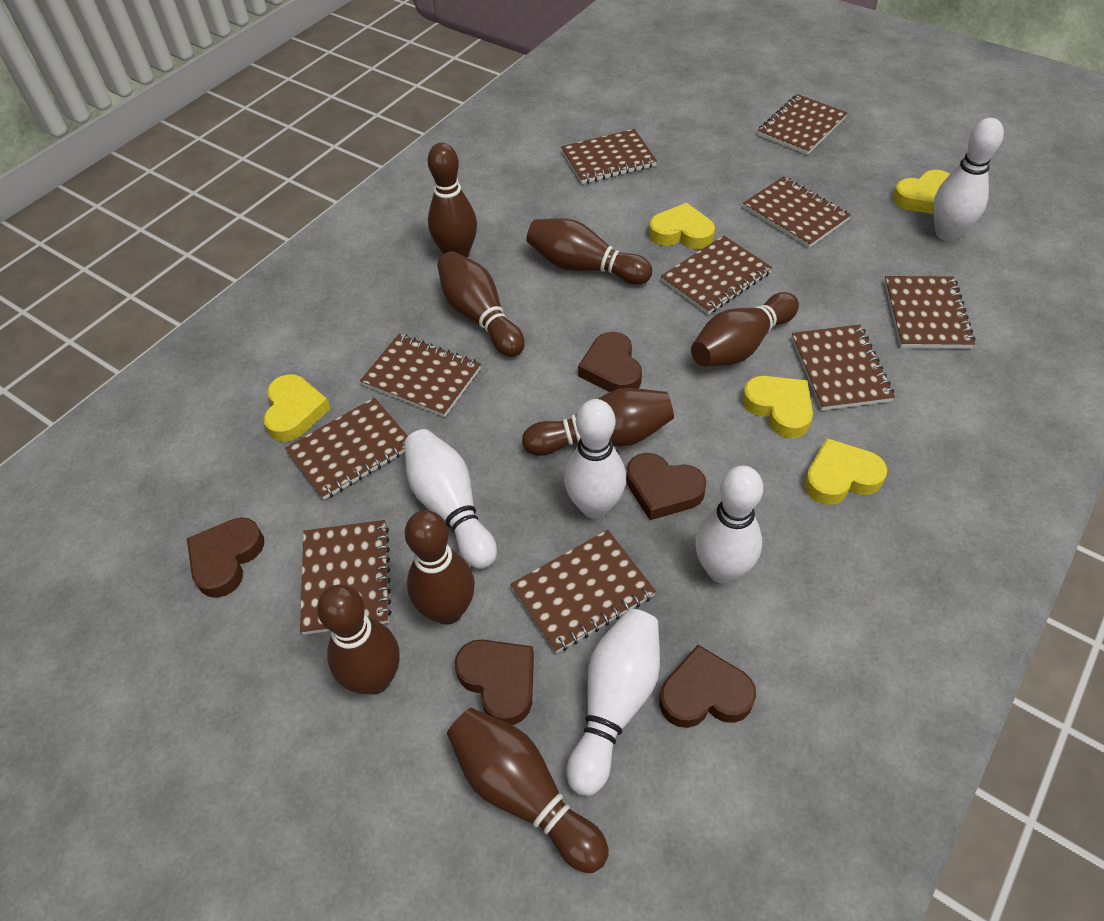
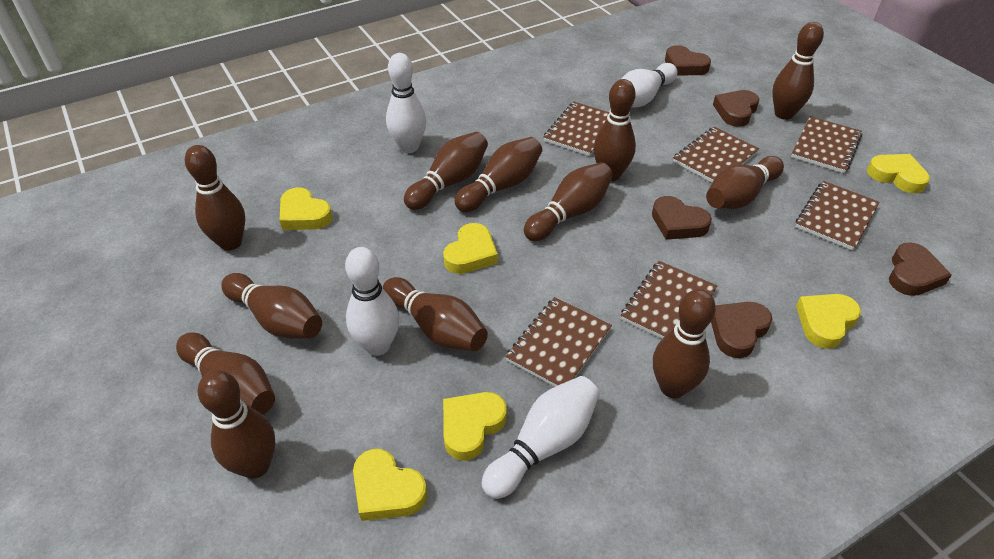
brown bowling pin: [317,585,400,695] [405,510,475,625] [428,143,477,258] [437,251,525,357] [447,708,609,873] [522,388,674,456] [526,219,652,285] [691,292,799,367] = 8 -> [176,332,275,415] [185,145,245,251] [198,370,276,479] [221,273,322,339] [383,277,488,351] [404,132,488,210] [455,137,542,212] [524,162,613,241] [594,79,636,181] [653,289,716,398] [706,156,784,209] [772,22,824,120] = 12
brown notebook: [285,398,408,500] [300,520,392,635] [360,334,481,417] [510,530,656,653] [561,129,657,184] [661,235,772,315] [743,176,851,248] [758,94,847,155] [792,325,895,410] [884,276,975,348] = 10 -> [505,297,612,387] [543,102,610,156] [621,261,717,339] [673,127,759,182] [791,116,862,173] [795,181,880,250] = 6
white bowling pin: [404,429,497,569] [564,399,626,519] [566,609,660,796] [695,465,763,583] [933,118,1004,241] = 5 -> [345,247,399,356] [386,53,426,153] [482,376,600,499] [621,63,677,108] = 4
yellow heart: [264,374,331,442] [649,203,715,249] [742,376,813,438] [804,438,887,505] [893,170,950,214] = 5 -> [279,187,333,230] [353,449,427,521] [443,223,498,274] [443,392,507,461] [796,294,861,349] [867,154,930,193] = 6

